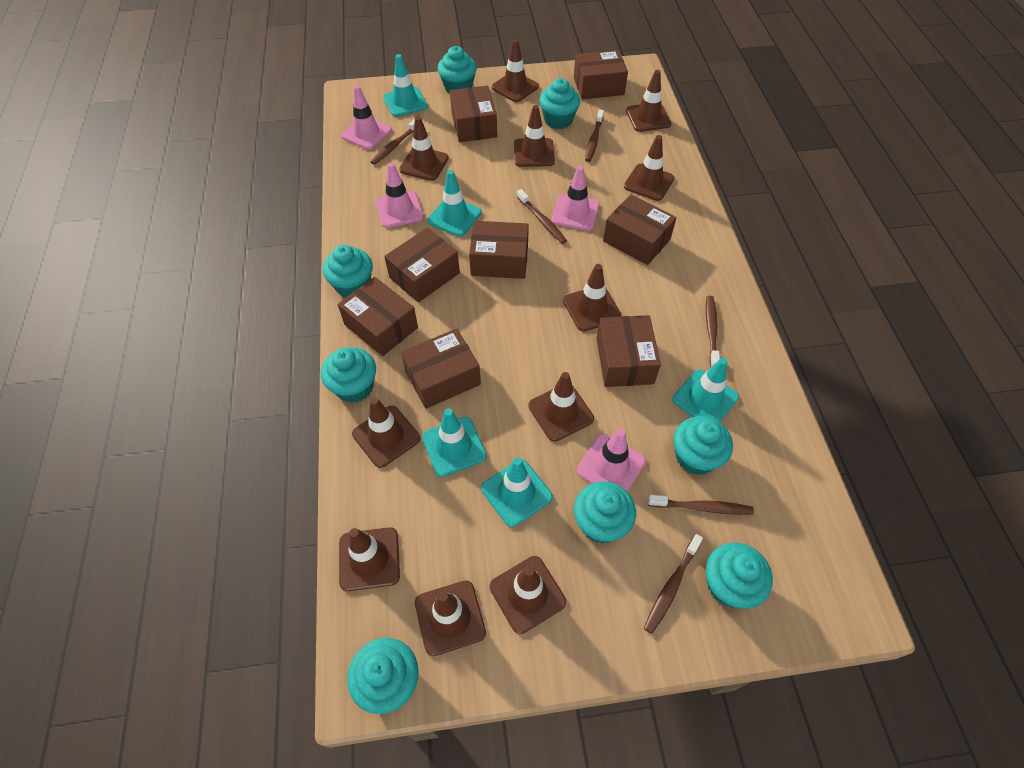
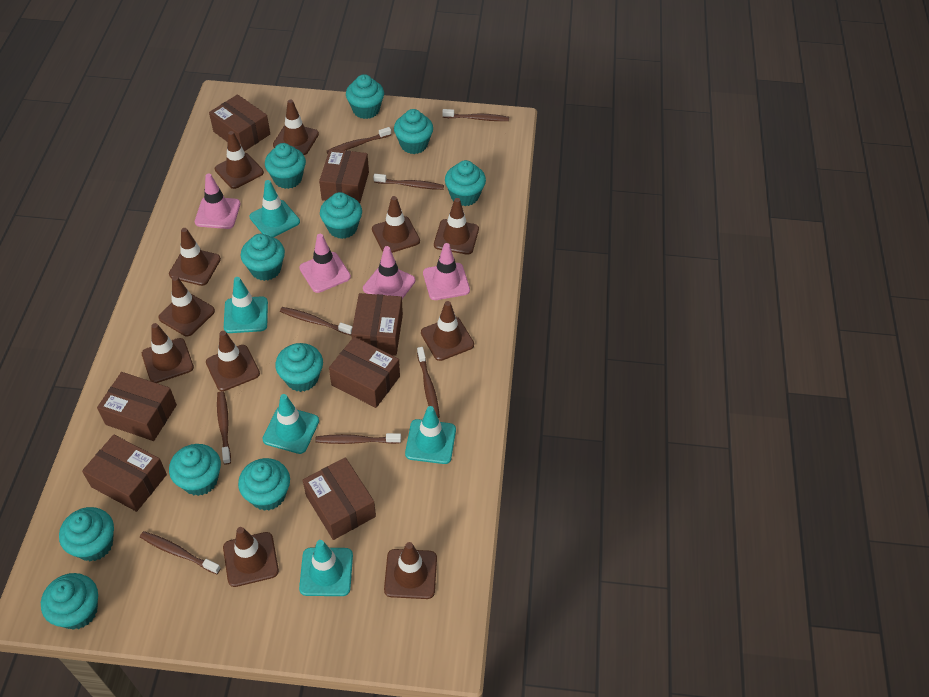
brown box: [338,277,418,356] [384,228,460,302] [401,328,481,409] [450,85,497,142] [469,221,529,279] [574,50,628,99] [597,315,661,387] [603,195,677,265] = 8 -> [82,435,167,512] [97,372,177,441] [209,94,270,152] [303,457,376,540] [319,149,369,203] [329,337,400,408] [351,293,403,356] = 7
brown toothbrush: [370,119,415,165] [517,189,567,244] [585,110,604,162] [644,534,703,634] [648,495,754,515] [706,296,720,367] = 6 -> [140,531,221,574] [217,391,231,465] [280,307,353,335] [315,433,401,444] [327,127,391,154] [373,174,444,190] [417,347,440,418] [442,109,509,121] = 8
turquoise cupcake: [321,347,376,403] [323,245,373,298] [347,638,419,714] [437,46,477,94] [539,78,580,129] [574,481,636,543] [673,416,733,475] [706,543,773,609] = 8 -> [41,573,98,630] [59,507,114,562] [169,444,221,496] [238,458,290,511] [241,234,285,281] [265,143,306,189] [275,343,323,392] [320,192,362,239] [346,74,384,119] [394,109,433,154] [445,160,486,206] = 11

